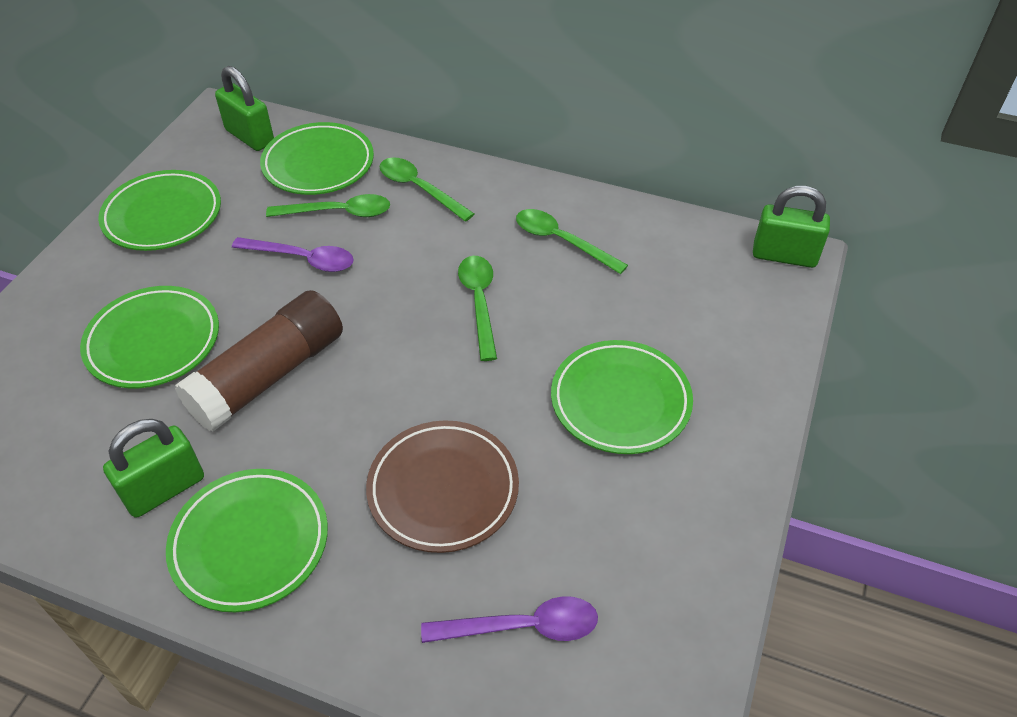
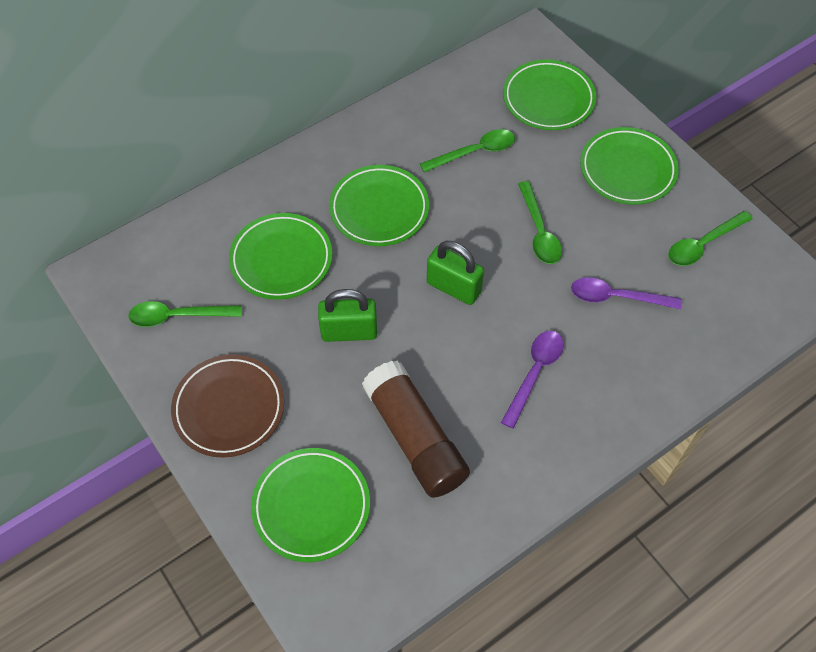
green padlock: [103,419,204,518] [215,66,274,151] [753,186,830,268] = 3 -> [318,289,377,342] [427,241,484,305] = 2

